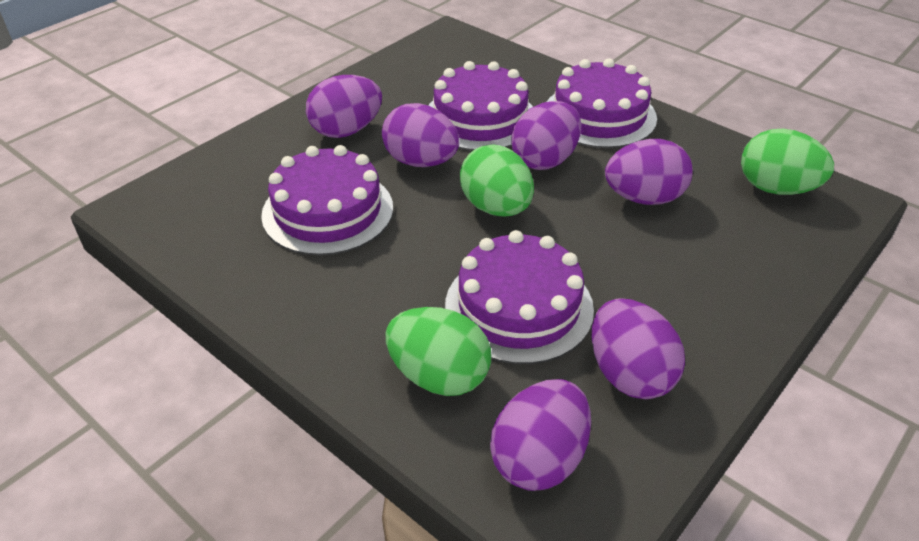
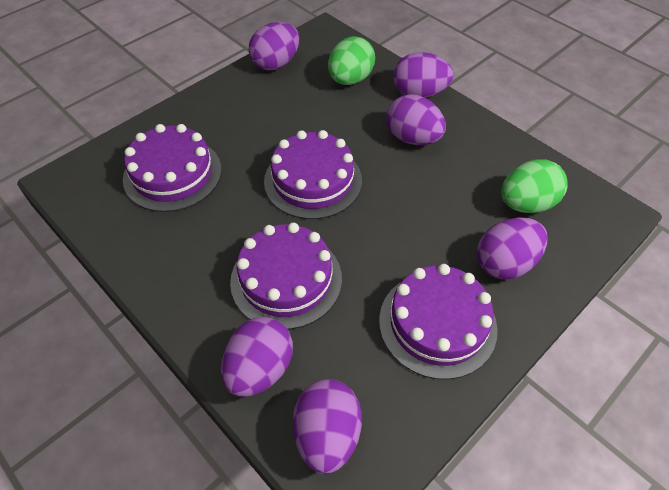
green egg: [386,307,491,396] [460,144,534,216] [741,129,834,195] = 3 -> [328,36,375,85] [501,159,568,213] = 2

